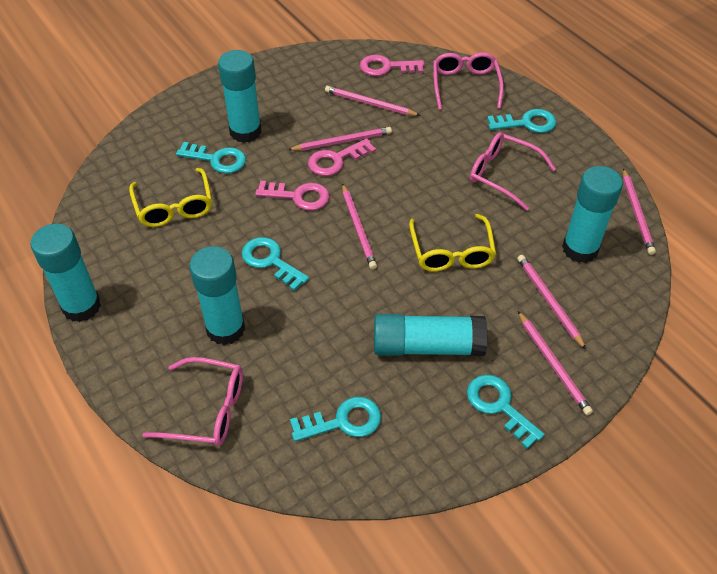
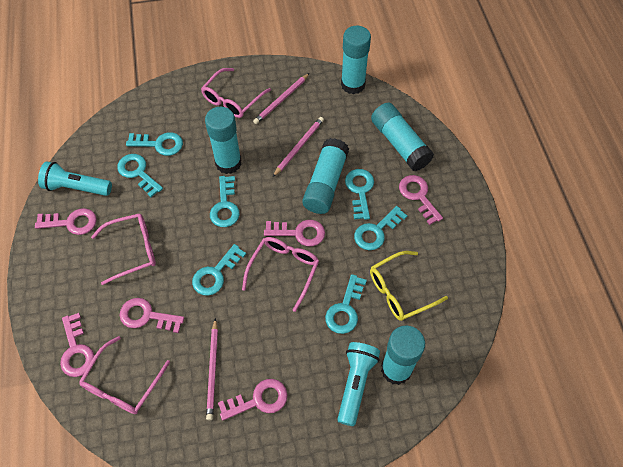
pink glasses: [142,357,243,446] [433,52,504,110] [470,132,556,211] = 3 -> [79,336,170,414] [91,213,156,285] [201,68,271,118] [242,237,319,312] = 4
pink key: [255,181,330,211] [308,138,376,176] [360,55,424,76] = 3 -> [35,208,97,235] [60,313,94,377] [120,298,184,333] [218,379,288,421] [264,220,325,246] [399,175,443,225] = 6
pink pencil: [288,127,392,151] [325,86,421,116] [342,183,377,269] [517,255,586,350] [518,311,593,415] [623,168,656,255] = 6 -> [206,318,218,420] [253,73,310,124] [273,117,324,177] = 3
turquoise flashlight: none = 0 -> [38,161,112,196] [337,342,380,426] = 2
turquoise key: [176,142,246,173] [242,237,309,291] [290,397,381,442] [467,375,545,449] [487,109,556,133] = 5 -> [117,154,163,197] [126,132,183,156] [192,244,246,296] [210,176,240,227] [325,274,367,334] [345,169,374,220] [354,206,407,250] = 7
yellow glasses: [129,168,212,227] [409,214,496,272] = 2 -> [370,251,448,321] = 1

